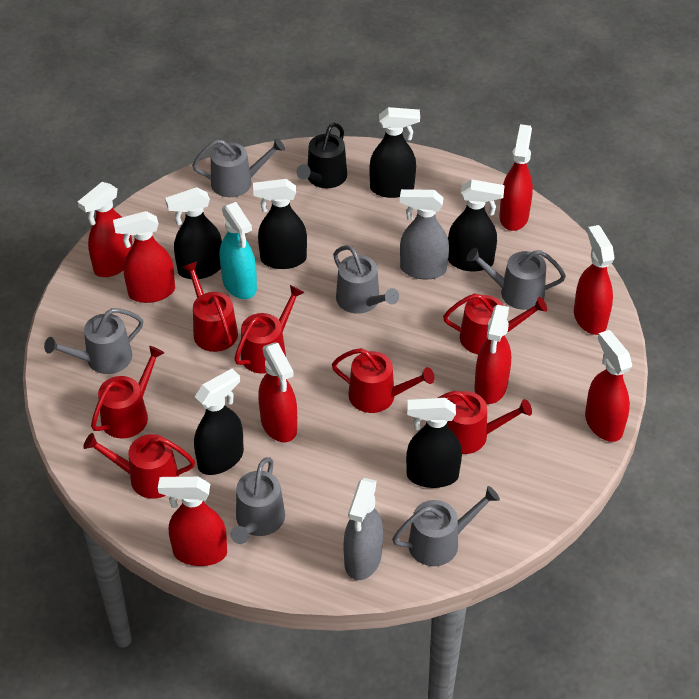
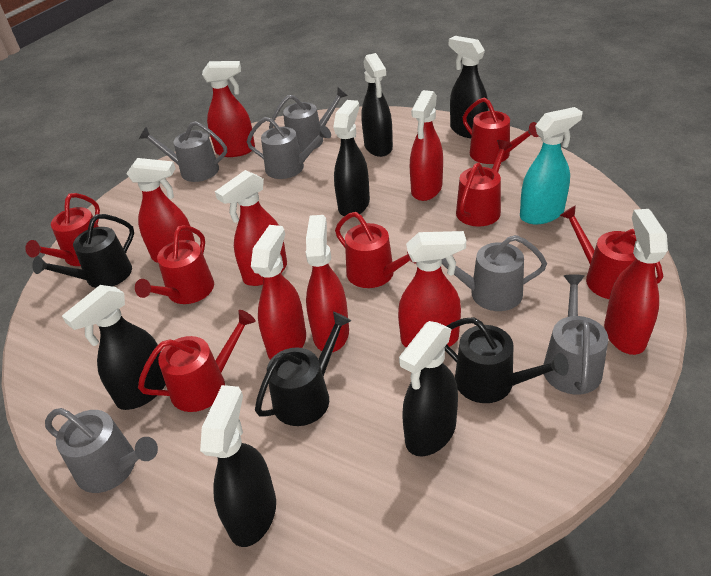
black watering can: [296,123,347,188] = 1 -> [32,214,134,288] [255,311,351,426] [445,317,569,403] = 3
grey spray bottle: [343,478,383,580] [400,189,449,279] = 2 -> none = 0

